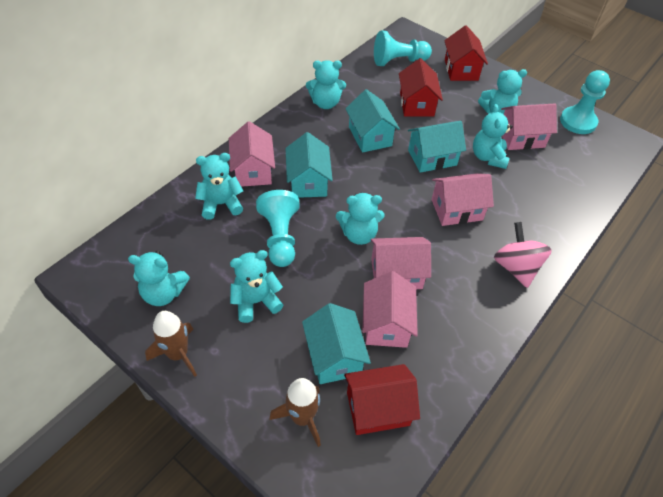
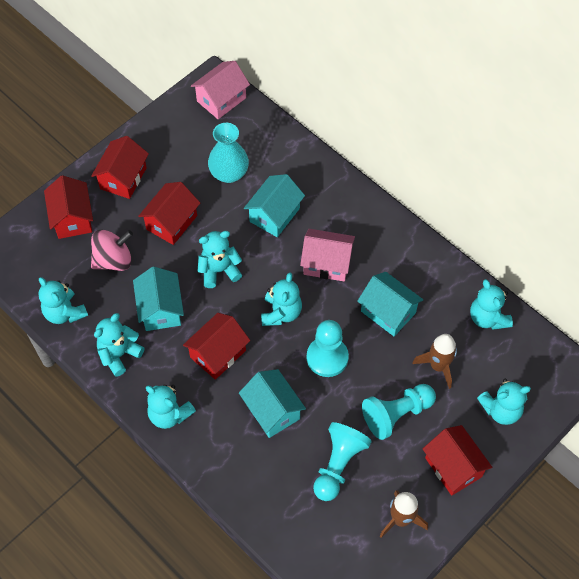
pink house: [229,121,275,187] [362,271,418,348] [370,237,431,289] [432,173,494,226] [501,103,557,150] = 5 -> [191,61,250,119] [300,229,355,282] = 2
red house: [344,364,420,435] [399,58,443,117] [444,25,488,81] = 3 -> [44,175,93,239] [91,136,149,199] [138,182,200,245] [183,313,250,380] [423,425,492,496] = 5
turquoise vase: none = 0 -> [208,123,249,183] = 1

